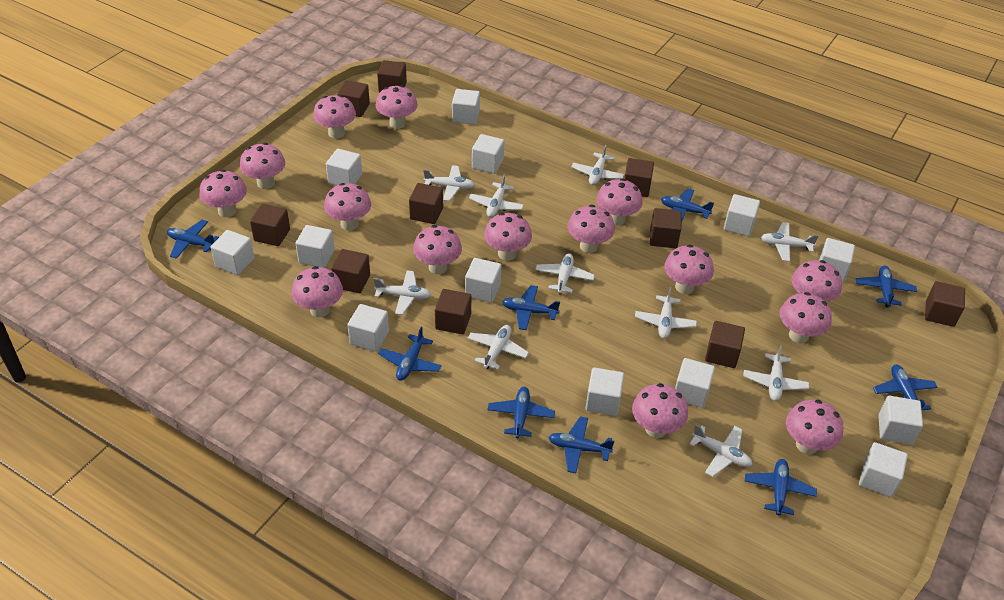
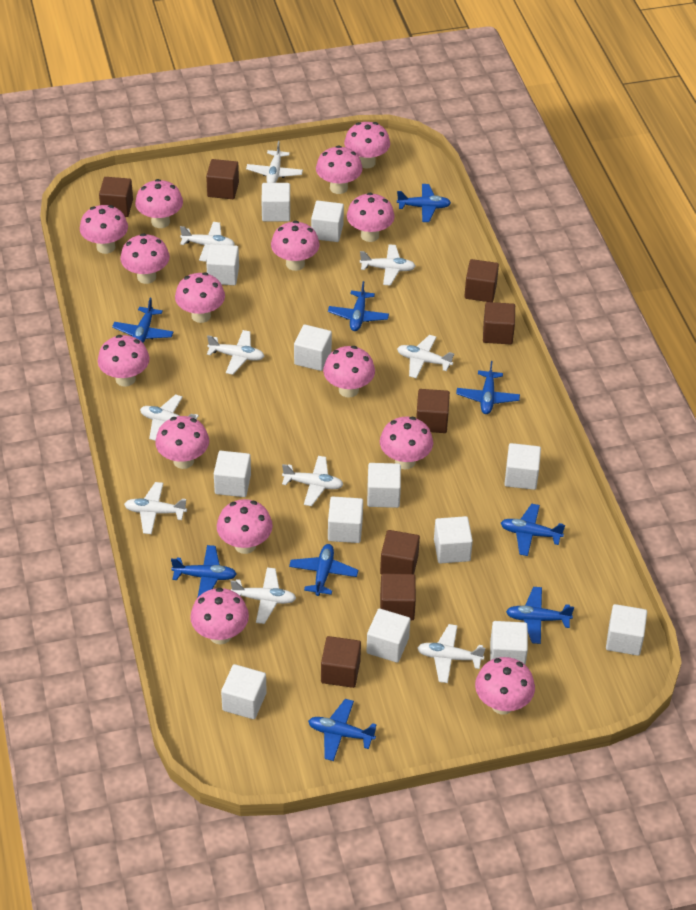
brown cube: [250,204,290,246] [331,249,370,293] [337,80,370,117] [377,60,407,93] [409,183,443,224] [435,289,471,334] [624,158,654,197] [650,208,682,248] [705,321,745,368] [925,281,965,327] = 10 -> [99,177,133,217] [206,159,239,199] [321,636,361,688] [380,530,420,575] [380,574,416,620] [416,389,450,433] [464,259,499,302] [483,302,515,344] = 8

